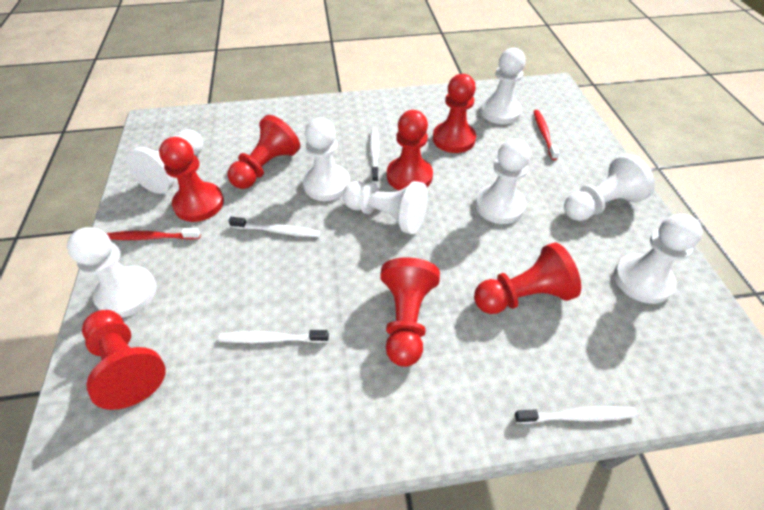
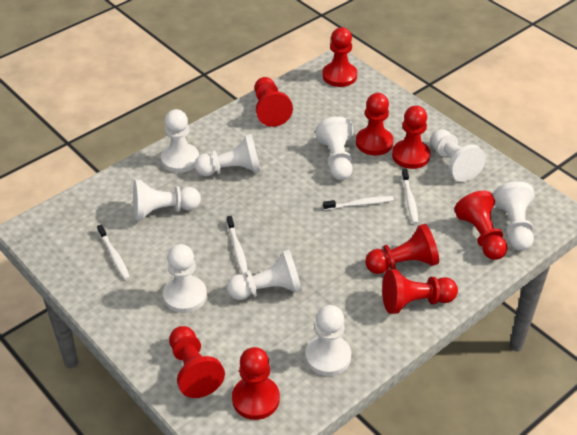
red pawn: [82,310,166,410] [159,137,224,222] [228,115,300,189] [380,257,440,367] [387,110,433,191] [433,74,476,153] [474,243,581,314] = 7 -> [169,326,225,398] [232,347,280,420] [254,77,293,127] [322,27,357,87] [356,93,393,156] [365,224,439,274] [382,269,458,314] [392,106,431,169] [454,191,508,260] = 9
red toothbrush: [107,228,201,240] [533,110,559,160] = 2 -> none = 0
white pawn: [67,227,157,317] [126,129,203,194] [303,118,350,201] [343,181,428,234] [475,139,531,224] [480,48,526,124] [564,154,655,221] [614,214,703,304] = 8 -> [133,180,201,220] [161,109,199,173] [163,244,207,313] [194,134,261,176] [227,249,302,300] [305,305,351,376] [315,117,354,180] [430,129,486,182] [493,181,535,251] = 9

